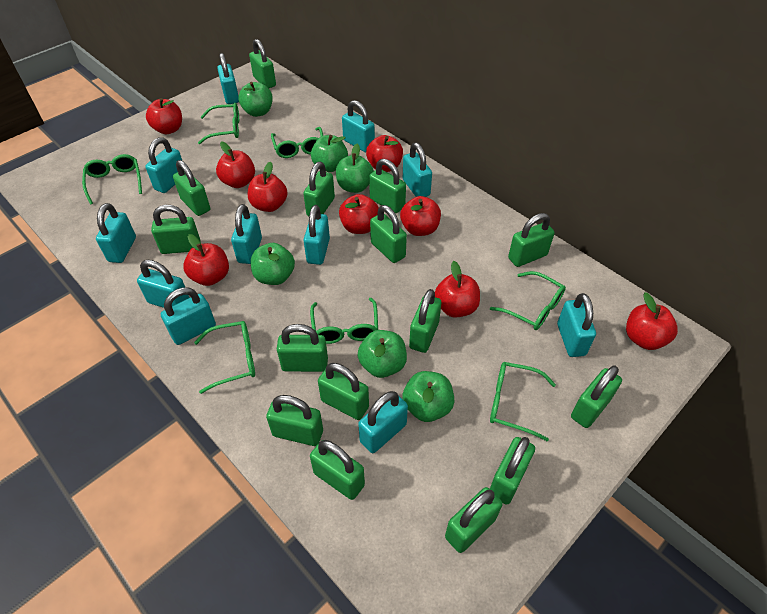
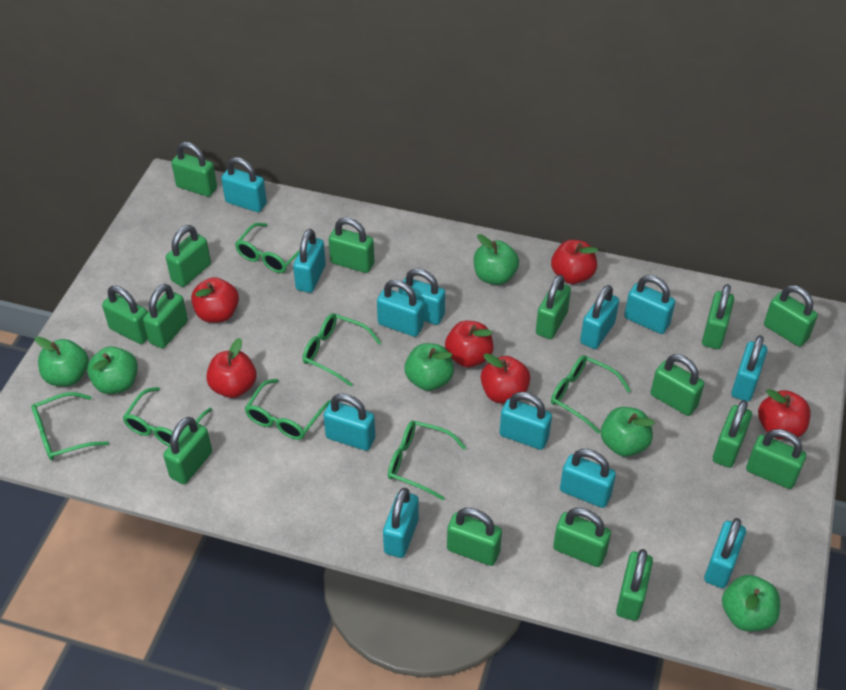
red apple: [146,98,182,134] [183,234,229,286] [216,142,255,188] [248,162,288,212] [339,194,379,234] [366,135,403,172] [400,196,441,236] [435,261,480,318] [626,292,678,350] = 9 -> [191,277,239,323] [206,338,257,398] [445,321,493,367] [481,353,531,404] [551,240,598,284] [758,389,811,439] = 6
turquoise padlock: [96,203,136,263] [137,260,190,308] [145,137,182,193] [161,288,216,345] [217,53,239,104] [231,204,262,264] [303,205,330,265] [342,100,375,152] [358,391,408,453] [403,143,432,197] [557,293,596,357] = 11 -> [221,157,267,212] [293,229,326,293] [324,394,375,451] [377,280,424,337] [383,488,419,558] [399,268,445,325] [499,392,552,450] [560,449,616,508] [580,285,619,349] [624,275,675,334] [704,518,746,588] [731,335,767,402] = 12

